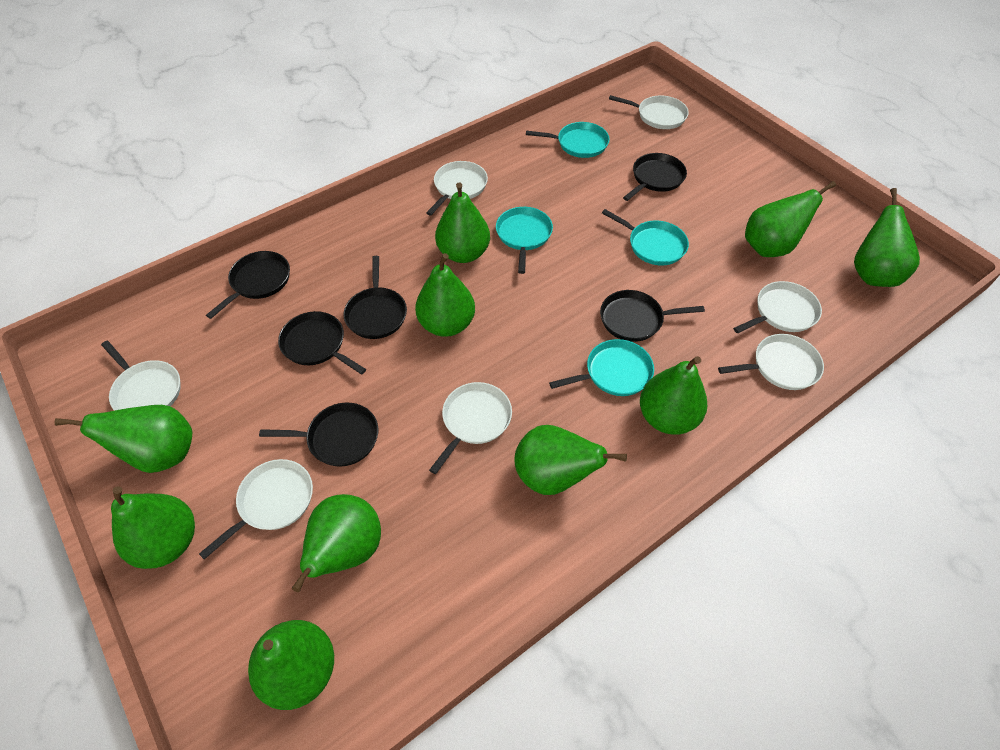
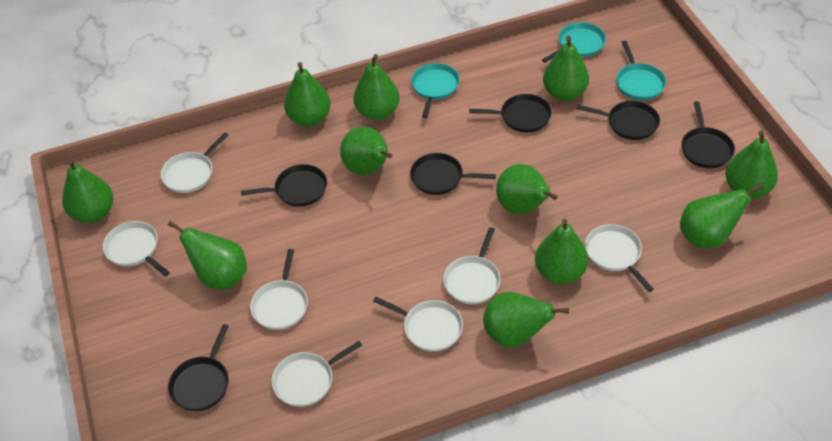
green pear: [55,405,192,473] [111,486,195,569] [248,620,334,710] [292,494,381,592] [415,253,475,337] [435,182,490,263] [514,425,627,495] [640,356,707,435] [745,181,836,257] [854,188,920,287] = 10 -> [62,159,113,223] [168,221,247,290] [284,62,331,126] [340,127,392,175] [353,54,400,120] [483,292,569,347] [496,164,558,214] [535,219,588,284] [543,36,589,101] [680,183,764,248] [725,131,778,198] = 11
turquoise pan: [496,207,553,274] [526,122,609,158] [549,339,654,396] [602,209,689,265] = 4 -> [411,63,460,118] [542,22,606,63] [616,40,666,100] = 3

